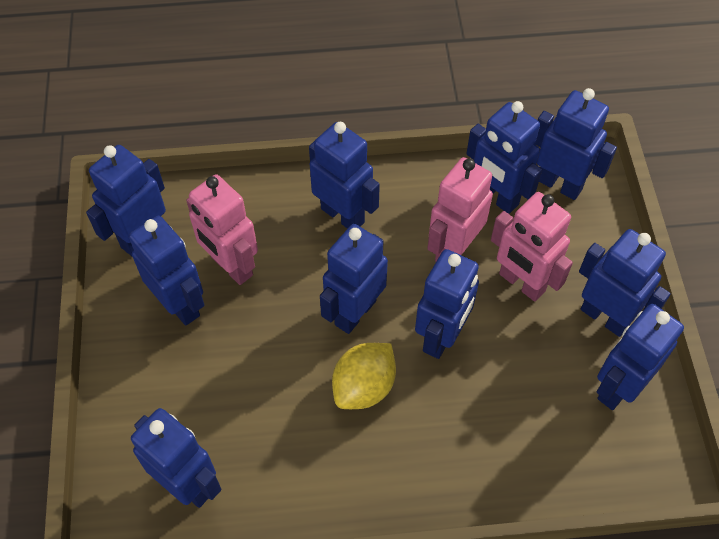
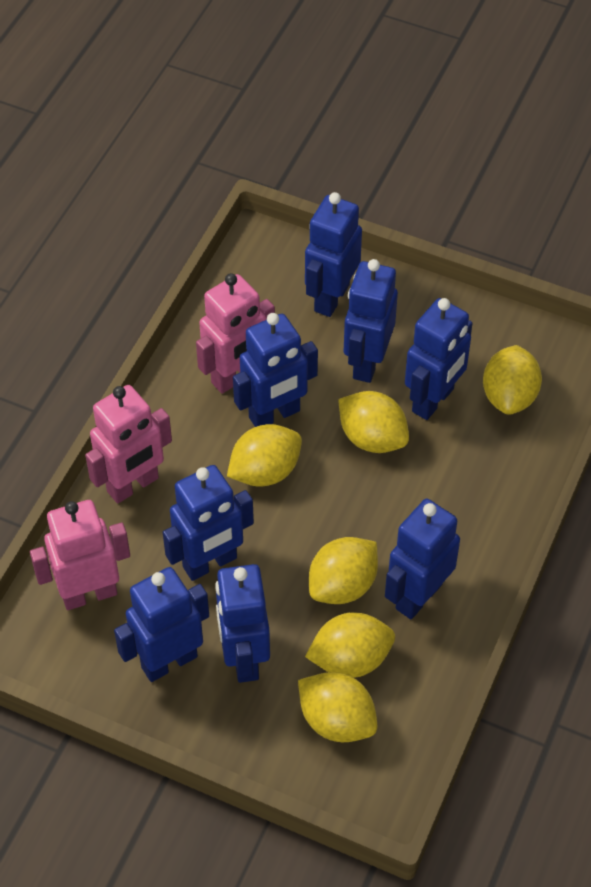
blue robot: [86,145,166,256] [129,216,204,326] [131,408,221,508] [309,122,380,229] [320,224,388,334] [415,249,479,359] [466,101,542,214] [535,88,617,200] [579,229,671,337] [597,304,684,410] = 10 -> [114,567,209,682] [163,465,254,581] [215,564,270,683] [233,313,318,427] [305,192,362,317] [344,259,398,383] [385,499,460,619] [405,298,473,420] = 8
yellow lemon: [332,343,396,409] = 1 -> [227,424,302,487] [298,672,377,742] [305,612,395,678] [309,537,378,604] [338,391,409,453] [483,345,542,415] = 6

